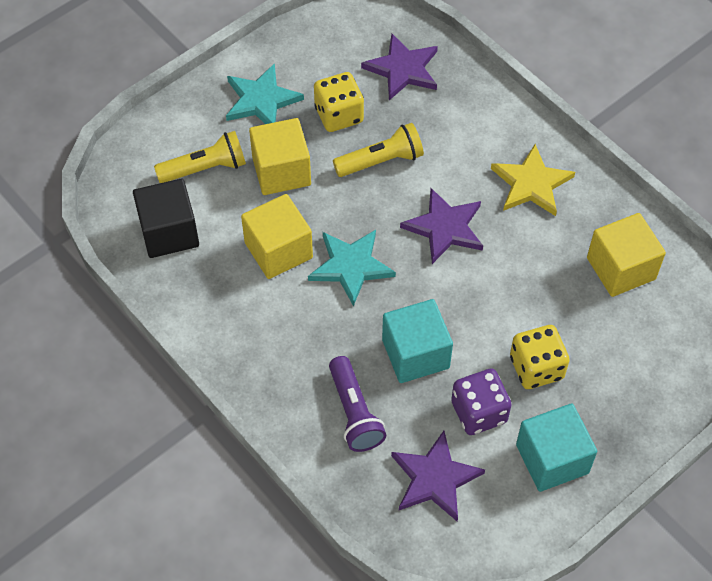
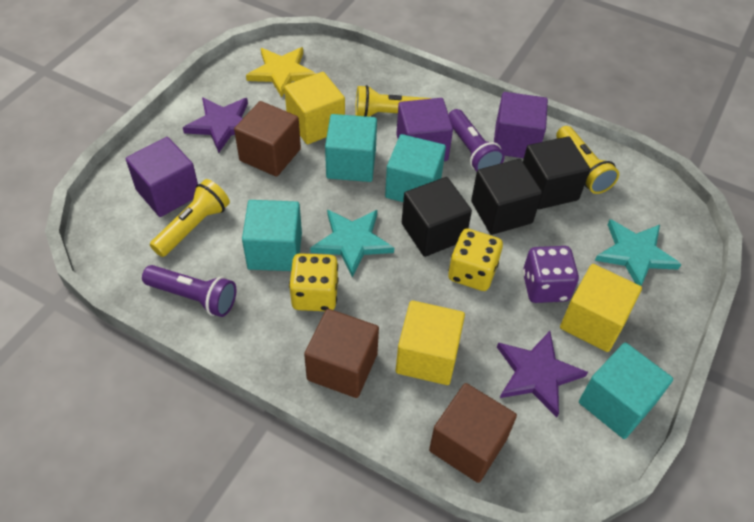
black cube: [133,179,199,258] = 1 -> [402,177,472,257] [471,159,542,235] [523,136,590,209] = 3
brown cube: none = 0 -> [234,101,301,177] [304,309,379,398] [429,383,517,483] = 3
purple cube: none = 0 -> [126,137,198,217] [396,98,453,161] [494,92,548,158] = 3
purple flashlight: [329,356,386,452] = 1 -> [142,265,236,317] [448,109,505,172] = 2
purple star: [361,33,438,100] [391,431,485,521] [400,188,483,264] = 3 -> [183,98,248,153] [497,331,588,418] = 2
turquoise cube: [382,299,453,383] [516,403,597,492] = 2 -> [242,200,302,271] [325,114,377,182] [385,134,446,202] [579,342,673,439] = 4
yellow flashlight: [154,131,246,183] [333,123,424,177] = 2 -> [150,179,230,257] [355,85,432,117] [556,126,619,194] = 3

